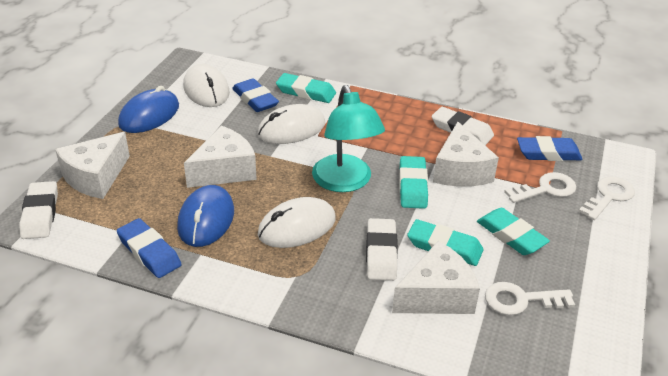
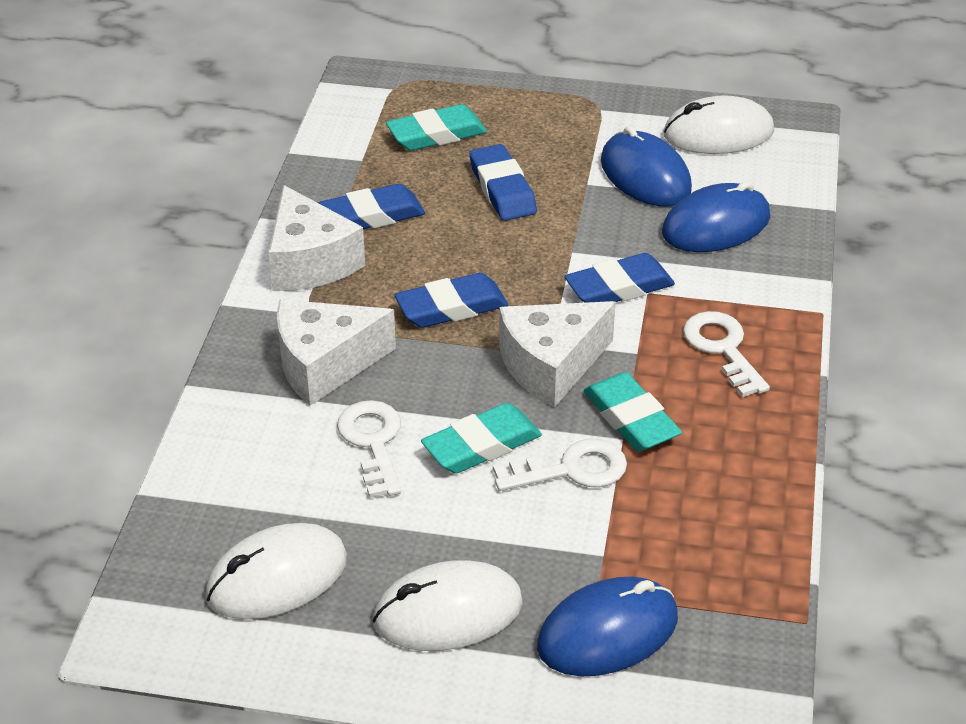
blue eraser: [117,218,181,278] [232,78,279,112] [517,136,582,161] = 3 -> [318,184,425,229] [395,273,508,328] [469,144,537,221] [564,253,675,303] = 4
blue mouse: [118,86,179,133] [177,185,234,247] = 2 -> [537,577,678,676] [601,126,692,207] [662,181,770,252] = 3
turquoise eraser: [276,73,336,103] [399,156,428,209] [407,219,484,266] [477,208,550,255] = 4 -> [386,104,487,151] [421,403,542,474] [584,372,682,451] = 3
turquoise lamp: [312,85,385,192] = 1 -> none = 0
white cheese: [55,132,130,199] [184,126,257,188] [392,241,480,314] [433,122,499,187] = 4 -> [268,185,365,291] [277,300,396,406] [499,301,616,408] = 3
white eraser: [19,181,58,239] [366,218,398,281] [432,107,494,145] = 3 -> none = 0

